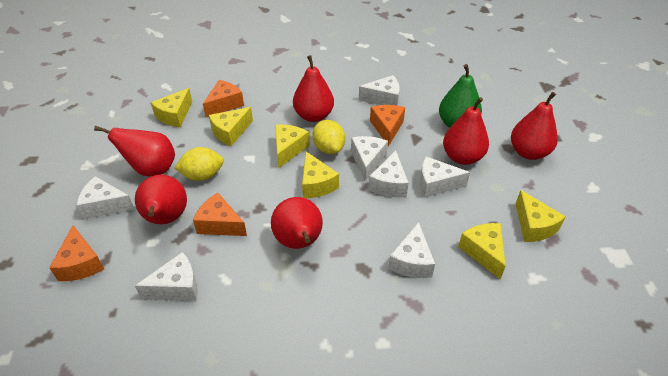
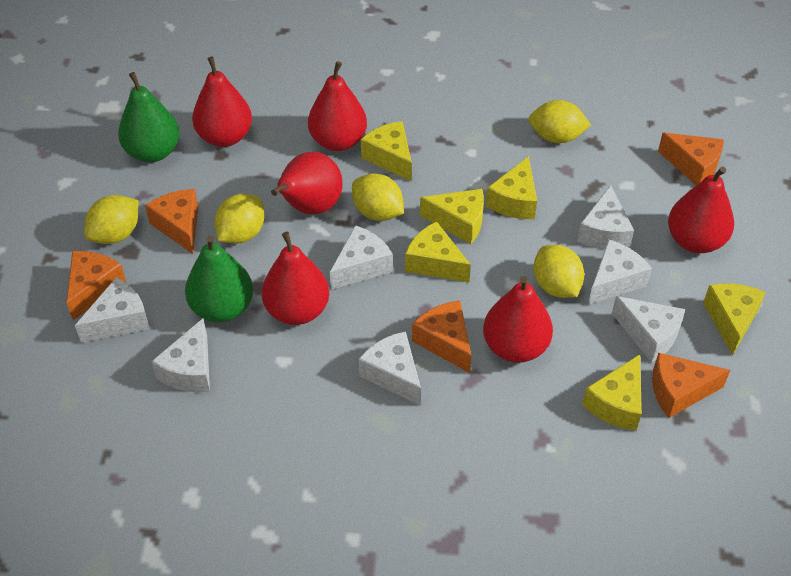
green pear: [439,64,482,128] = 1 -> [118,72,179,163] [185,236,253,322] = 2
orange cheese: [49,225,104,281] [193,193,247,236] [203,80,244,117] [370,105,405,146] = 4 -> [67,251,126,320] [145,189,198,254] [412,301,472,373] [652,353,730,418] [658,133,724,186] = 5
yellow lemon: [175,147,224,181] [312,120,345,154] = 2 -> [84,195,138,244] [215,194,265,244] [352,173,404,221] [529,100,591,143] [533,245,584,298] = 5

